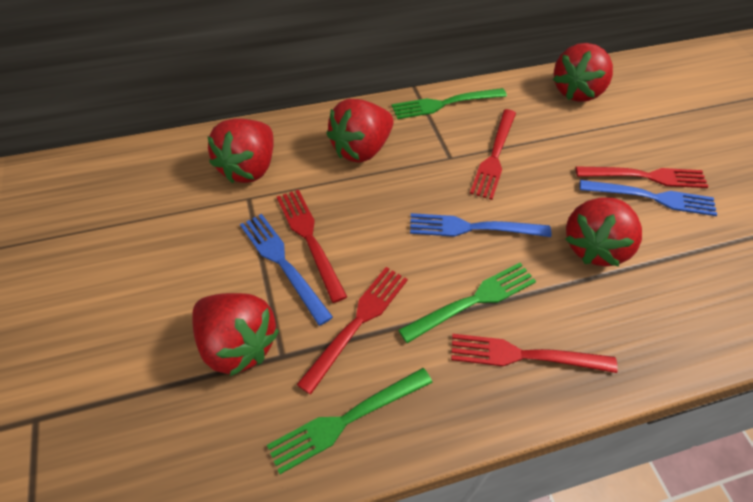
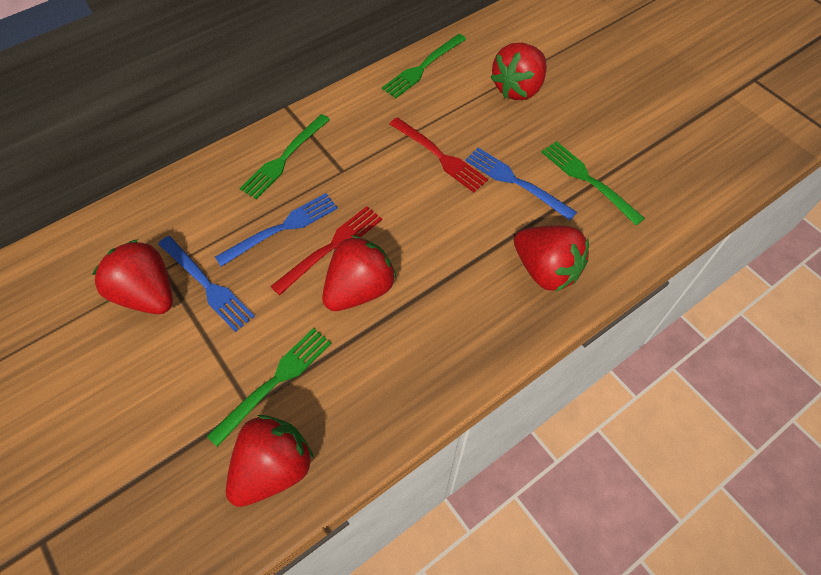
green fork: [267,368,433,474] [392,88,507,119] [399,263,536,343] = 3 -> [206,328,332,447] [239,114,330,199] [382,34,466,98] [541,141,645,225] = 4
red fork: [277,190,347,303] [296,267,408,395] [451,334,618,373] [470,109,516,200] [575,166,709,188] = 5 -> [270,206,382,295] [390,117,488,193] = 2

